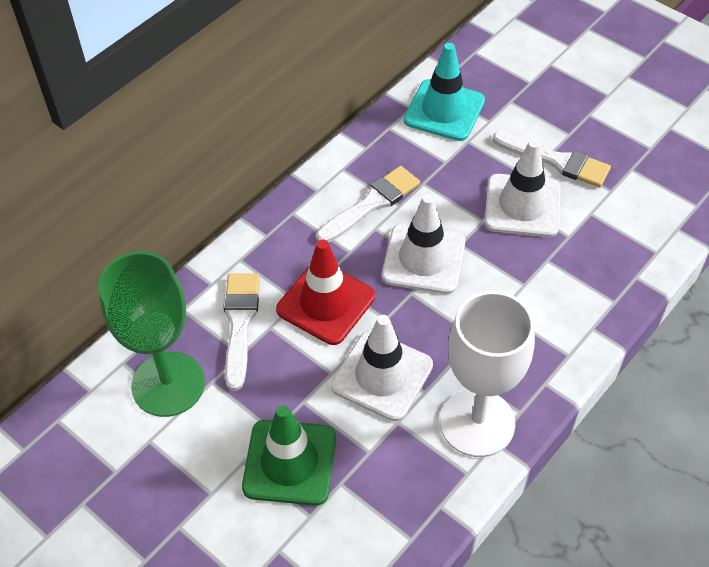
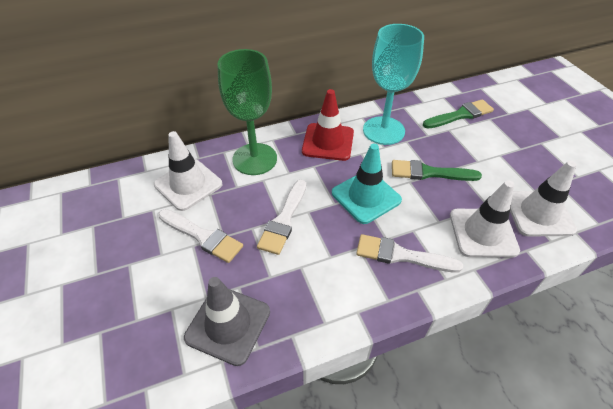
green brush: none = 0 -> [392,160,482,181] [423,99,494,129] = 2
green traffic cone: [242,405,336,506] = 1 -> none = 0
grey traffic cone: none = 0 -> [184,277,270,366] = 1
turquoise goblet: none = 0 -> [363,24,424,145] = 1
white goblet: [440,291,535,457] = 1 -> none = 0

